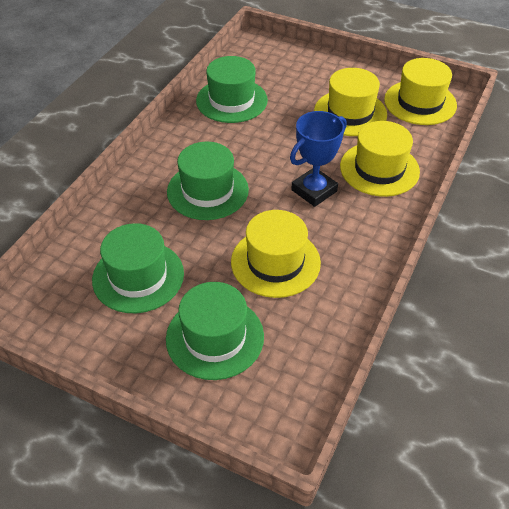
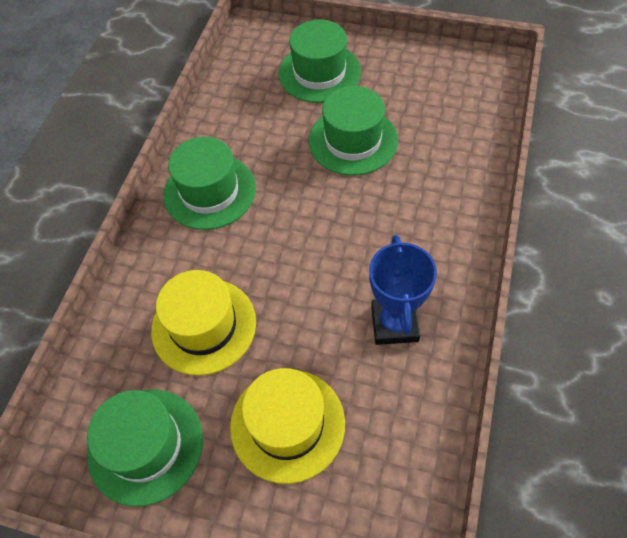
yellow hat: [231,210,321,298] [314,68,387,136] [340,121,420,197] [384,58,457,125] = 4 -> [151,270,256,376] [230,368,345,484] = 2

